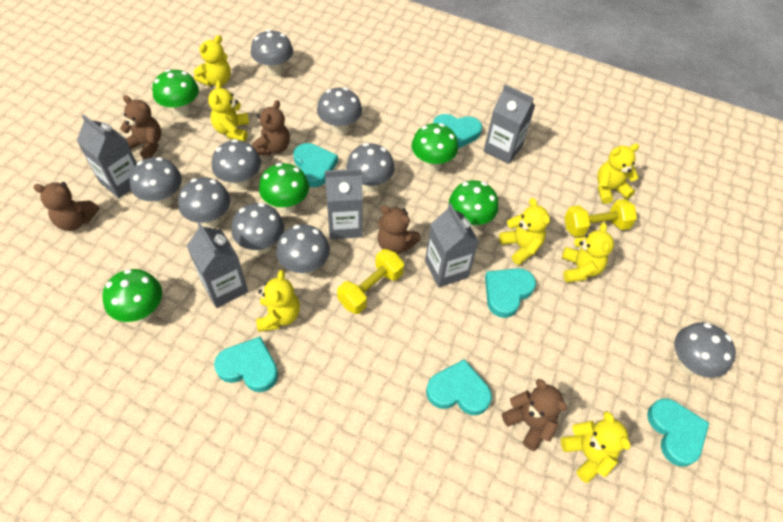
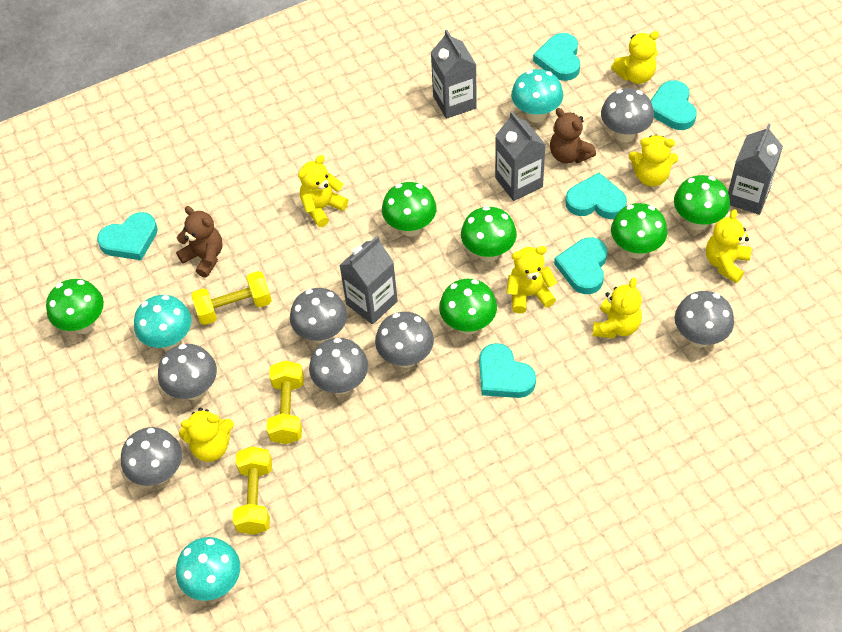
brown teddy bear: [33,182,99,231] [120,95,161,159] [252,100,290,156] [378,205,421,254] [502,379,567,451] = 5 -> [176,206,222,278] [550,108,596,163] = 2
green mushroom: [102,269,162,322] [152,69,199,117] [259,163,309,213] [412,123,458,172] [449,180,498,230] = 5 -> [46,279,104,334] [382,182,437,237] [439,279,497,335] [461,206,517,262] [611,203,668,259] [674,175,730,230] = 6
grey carton: [77,114,137,198] [187,222,248,308] [325,169,363,239] [425,203,479,287] [484,85,535,164] = 5 -> [339,236,398,324] [431,30,477,119] [495,111,546,201] [728,124,783,215] = 4
grey mushroom: [129,157,182,208] [178,177,230,228] [212,139,261,190] [231,203,284,254] [251,29,293,77] [276,224,330,276] [317,87,362,135] [346,143,395,193] [674,322,736,378] = 9 -> [121,427,182,486] [158,344,217,400] [290,288,347,344] [309,338,368,394] [375,312,434,368] [601,88,654,142] [675,291,734,348] = 7
turquoise mushroom: none = 0 -> [134,295,192,350] [176,537,240,601] [511,69,563,123] = 3
yellow dumbbell: [337,249,404,314] [565,199,637,237] = 2 -> [191,271,272,325] [233,446,272,535] [267,361,304,444] = 3

